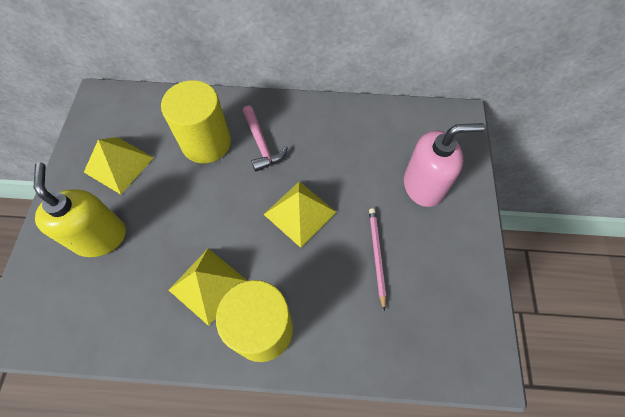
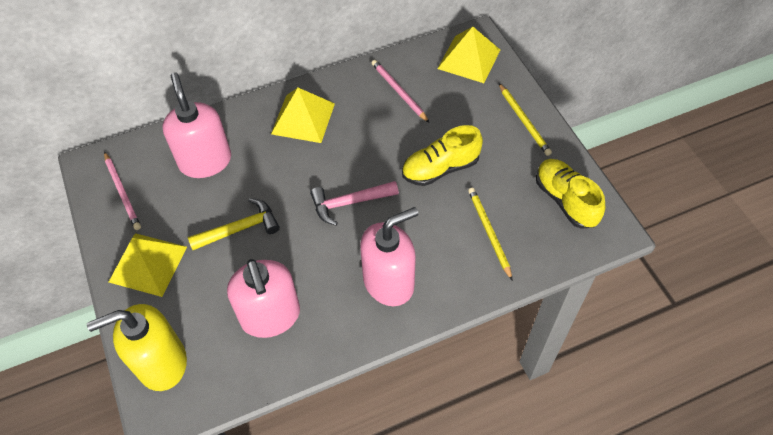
pink pencil: [369,208,386,311] = 1 -> [104,152,141,230] [372,60,429,122] = 2
pink soap dispenser: [404,123,485,207] = 1 -> [162,72,231,178] [227,259,300,338] [360,207,419,306] = 3
yellow cylinder: [161,80,231,163] [216,280,293,362] = 2 -> none = 0
yellow hammer: none = 0 -> [188,198,280,250] = 1
yellow pencil: none = 0 -> [468,188,513,281] [499,83,552,156] = 2
yellow shoe: none = 0 -> [402,125,483,186] [536,159,605,229] = 2

